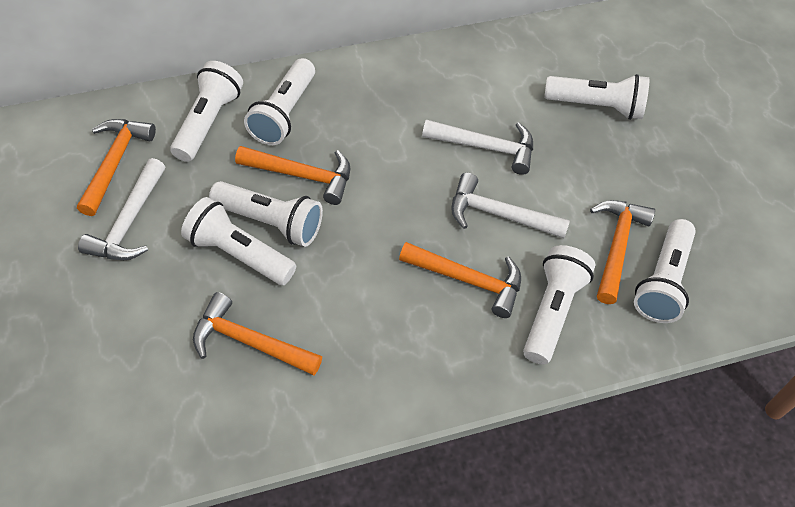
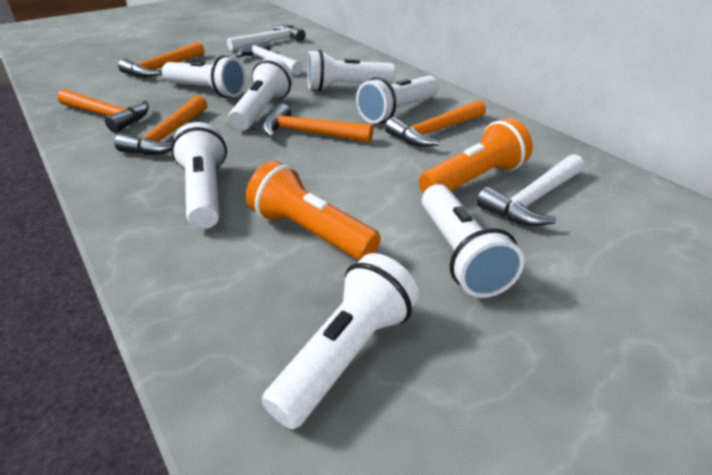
orange flashlight: none = 0 -> [246,161,381,261] [419,118,533,194] = 2

